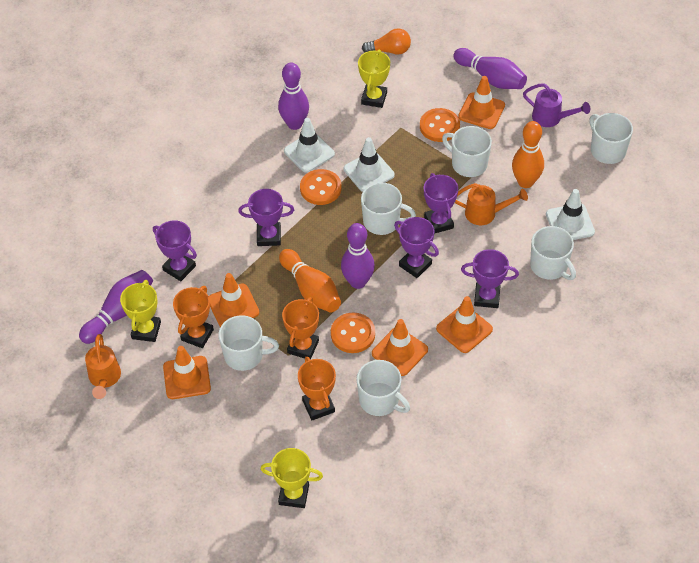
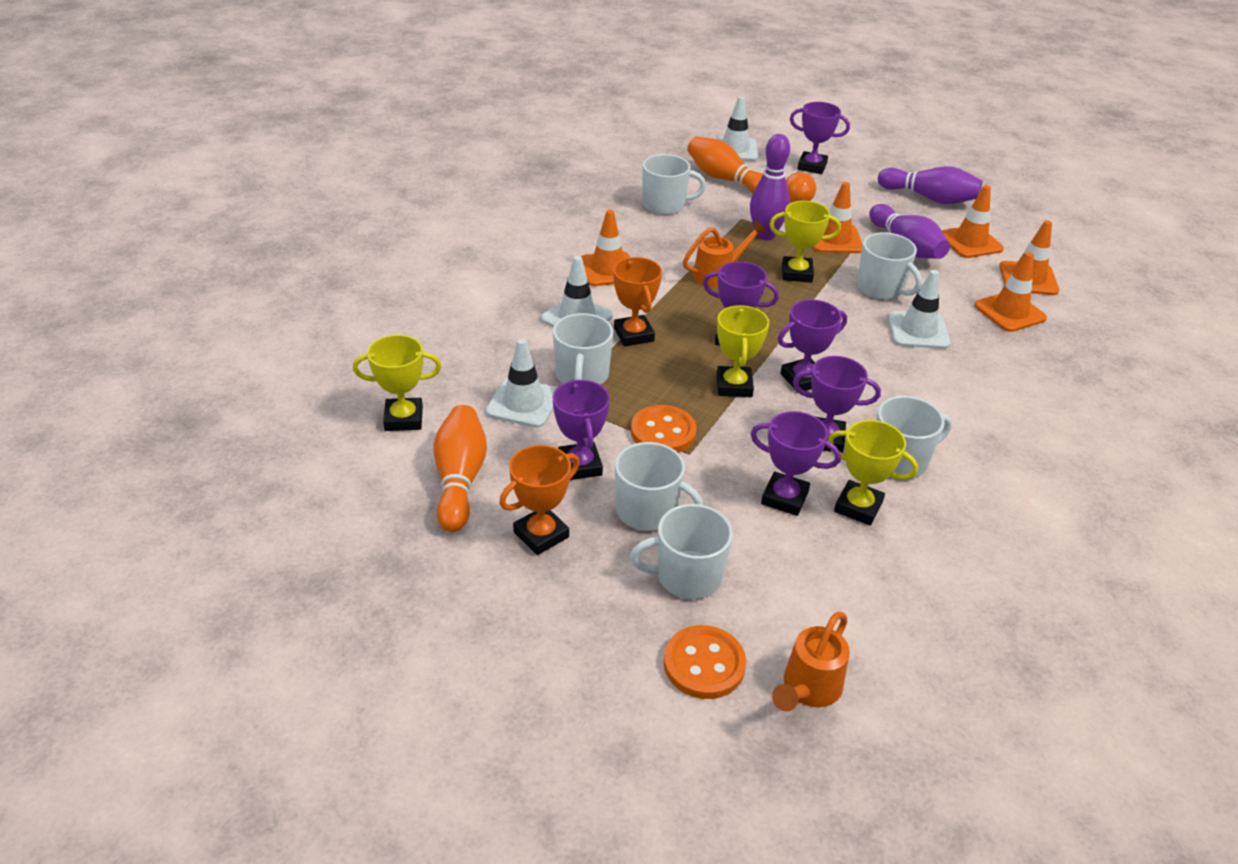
orange button: [300,169,341,205] [331,313,375,353] [420,108,460,142] = 3 -> [631,405,697,453] [664,625,746,699] = 2
orange trophy: [173,286,214,348] [282,297,319,360] [298,357,336,420] = 3 -> [499,445,580,555] [613,257,662,346] = 2
purple bowling pin: [79,270,153,344] [278,63,309,130] [341,223,375,289] [453,48,527,89] = 4 -> [750,134,790,240] [869,204,950,259] [878,166,982,204] = 3
purple trophy: [153,220,197,281] [238,189,294,246] [394,217,439,278] [424,173,458,234] [461,249,519,308] = 5 -> [553,379,610,480] [703,261,779,346] [751,411,841,516] [778,299,847,391] [790,102,850,174] [793,356,881,453] = 6
purple watering can: [523,83,590,127] = 1 -> none = 0
white traffic cone: [284,118,335,173] [344,137,395,192] [546,189,595,240] = 3 -> [486,338,557,428] [541,256,613,327] [713,96,758,161] [888,270,951,349] = 4
yellow trophy: [120,280,161,342] [260,448,323,508] [358,49,390,108] = 3 -> [353,335,441,431] [716,305,769,397] [769,201,841,283] [827,420,918,526] = 4

